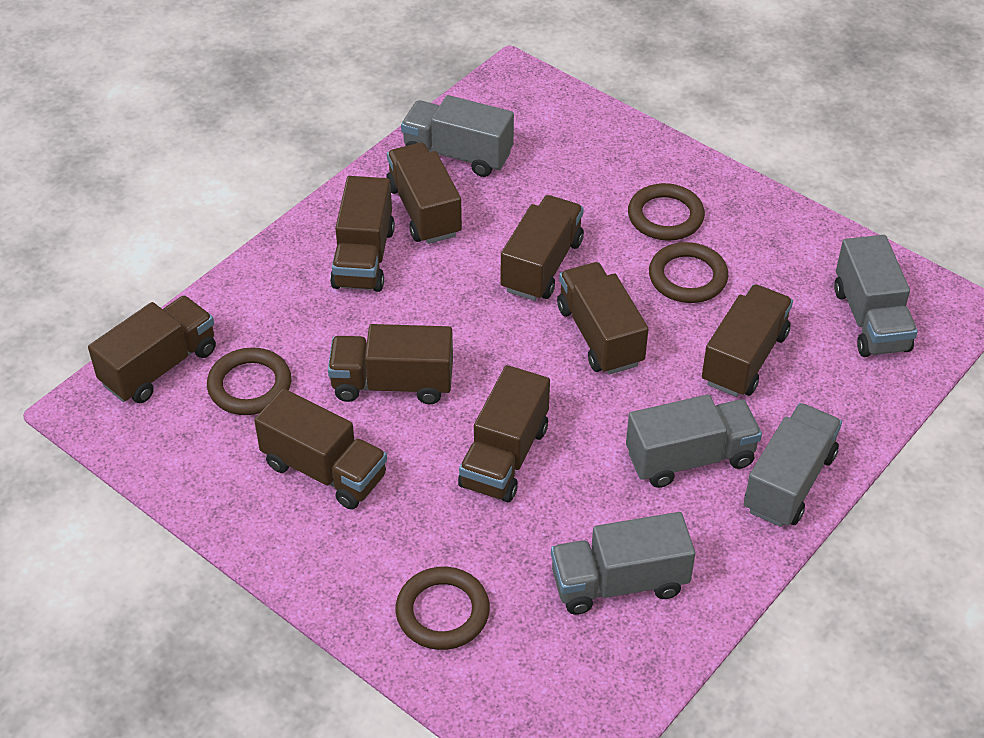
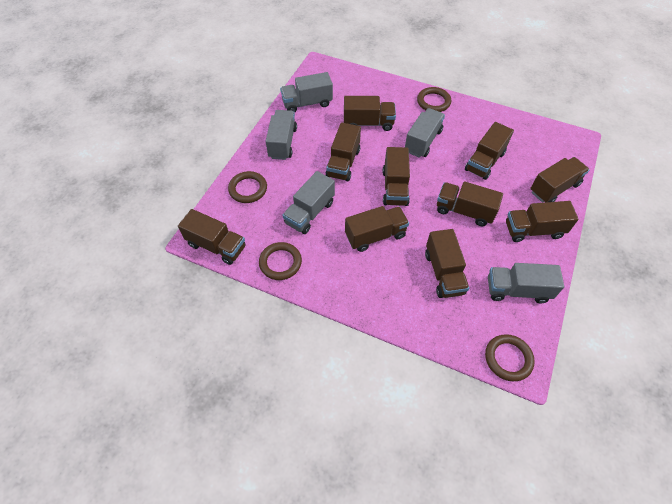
brown truck: [88,295,216,403] [254,388,387,509] [328,324,453,404] [330,176,395,292] [386,143,462,244] [458,365,550,502] [501,195,584,301] [557,262,648,375] [702,284,793,397] = 9 -> [178,209,246,265] [326,123,361,181] [344,96,396,131] [345,206,409,252] [383,147,410,206] [425,229,469,298] [437,181,503,226] [465,122,514,180] [506,201,578,242] [530,157,590,203] = 10

